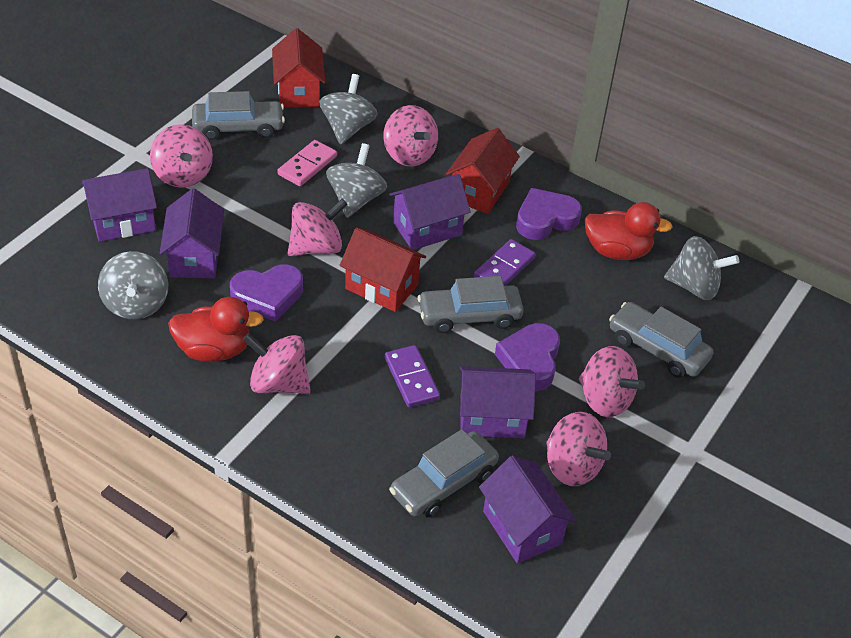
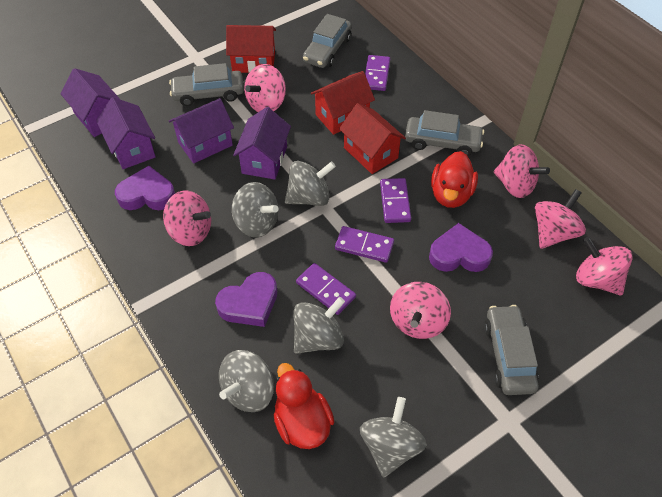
grey spinning top: [98,251,168,319] [319,74,378,145] [326,143,387,218] [664,236,739,300] = 4 -> [219,350,274,412] [232,182,278,237] [285,161,336,206] [293,297,345,354] [360,397,427,478] = 5
pink domino: [277,140,337,186] = 1 -> none = 0
purple domino: [384,345,440,407] [474,239,536,286] = 2 -> [296,263,356,315] [335,226,394,263] [365,55,390,91] [380,178,411,223] = 4
purple house: [82,168,157,242] [160,188,224,278] [389,174,471,250] [460,366,536,438] [479,456,576,564] = 5 -> [60,68,121,137] [96,97,156,169] [169,98,234,164] [233,107,291,180] = 4

